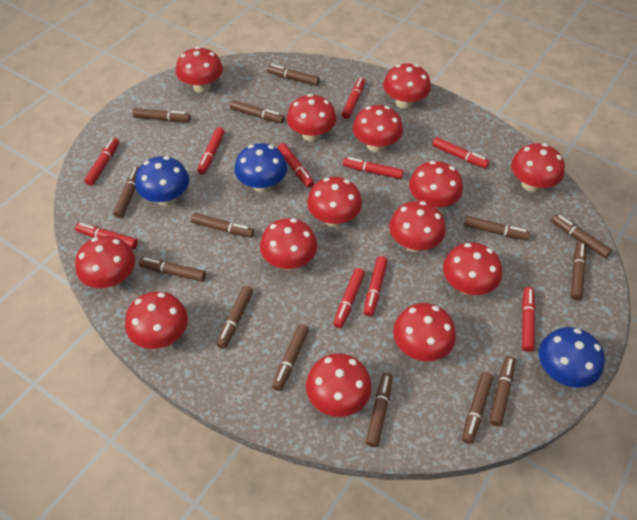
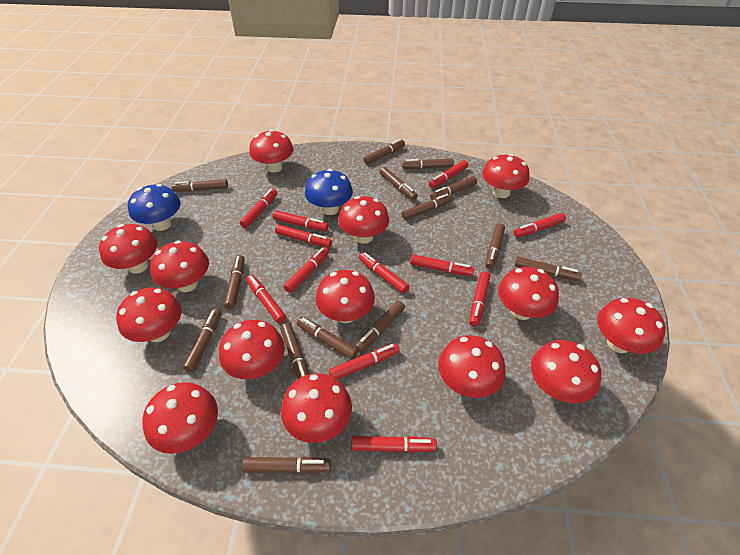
blue mushroom: [135,156,189,206] [234,143,287,192] [539,327,605,388] = 3 -> [128,184,180,231] [305,169,353,215] = 2
red marker: [75,223,138,249] [84,138,119,186] [197,127,225,174] [277,143,314,188] [333,268,365,328] [341,78,365,119] [343,157,403,179] [364,256,388,317] [432,137,489,169] [522,287,535,352] = 10 -> [240,189,277,228] [246,275,286,323] [273,210,328,231] [275,225,332,248] [284,247,329,293] [329,343,400,379] [351,436,437,453] [359,252,409,294] [410,254,474,276] [429,160,468,188] [469,271,491,327] [514,213,566,237] = 12

